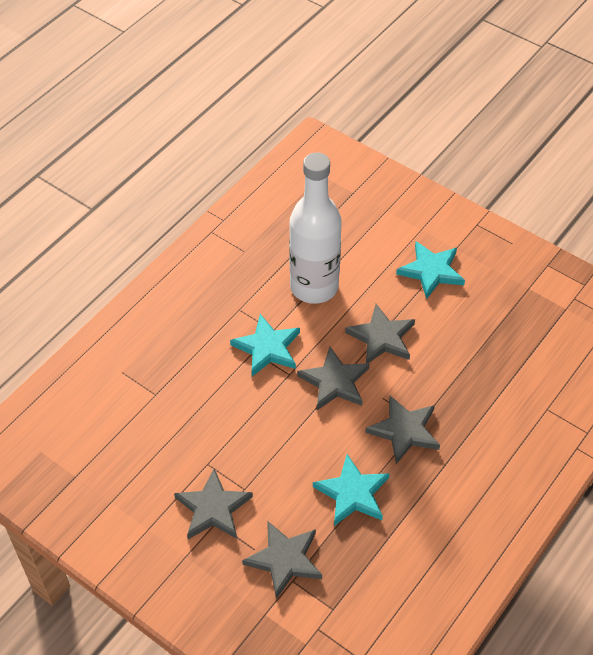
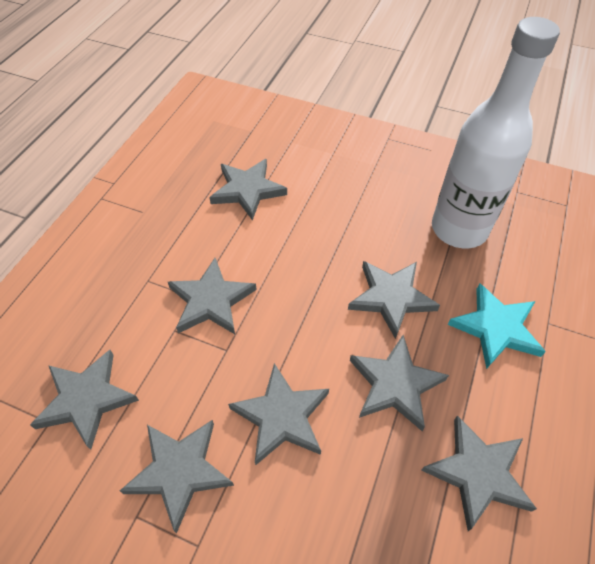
grey star: [174,469,253,539] [242,521,322,599] [297,347,369,410] [345,304,415,363] [365,396,440,464] = 5 -> [30,350,139,450] [120,420,234,533] [168,258,257,334] [209,159,287,221] [228,363,329,465] [348,261,440,339] [350,335,449,431] [421,415,537,531] = 8
turquoise star: [230,314,300,376] [313,454,390,526] [396,241,465,299] = 3 -> [448,283,546,369] = 1

